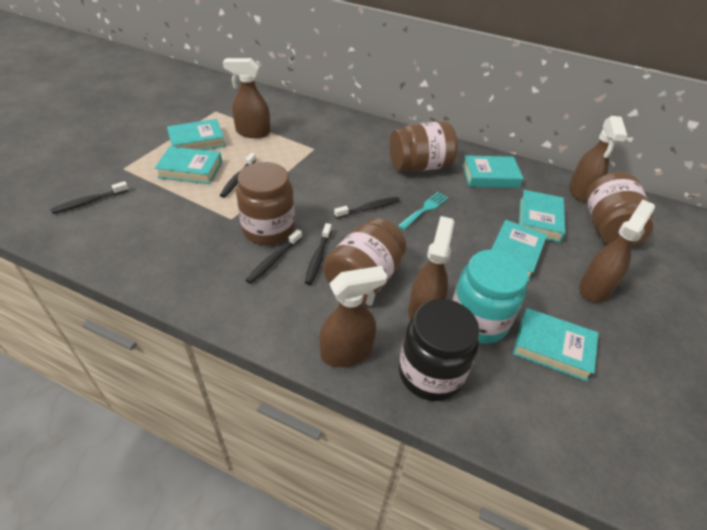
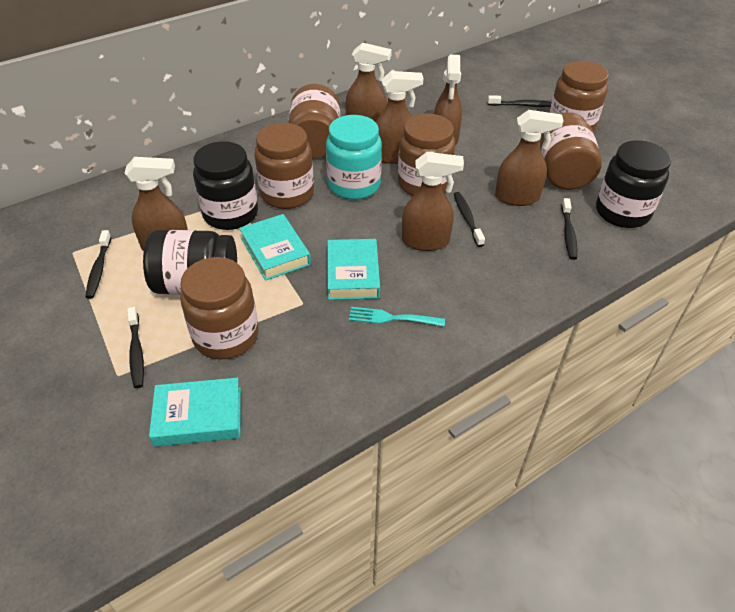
black jar: [399,299,479,401] = 1 -> [143,230,237,295] [193,141,258,230] [596,140,671,228] = 3
brown jar: [236,162,295,245] [323,218,406,303] [389,121,458,172] [586,172,653,246] = 4 -> [180,257,259,359] [255,123,314,209] [288,84,340,158] [398,113,455,196] [540,112,602,190] [549,61,609,132] = 6
brown spray bottle: [223,58,270,138] [319,266,387,367] [408,216,454,321] [569,116,627,202] [579,199,655,302] = 5 -> [124,157,188,251] [346,43,392,122] [376,71,423,164] [402,152,464,251] [434,55,462,146] [495,110,564,206] = 6
turquoise book: [155,146,222,184] [167,119,225,150] [462,155,524,188] [492,220,547,282] [513,308,598,382] [519,190,565,242] = 6 -> [149,378,241,447] [239,214,311,281] [328,239,380,300] = 3

